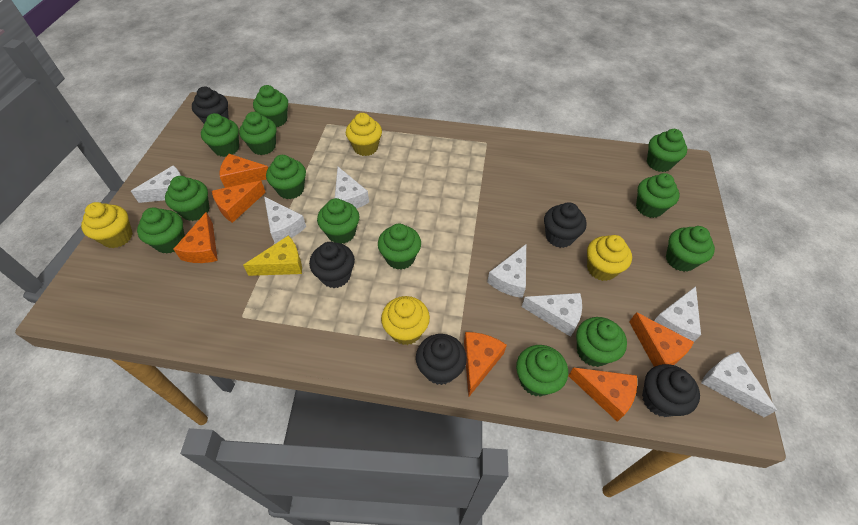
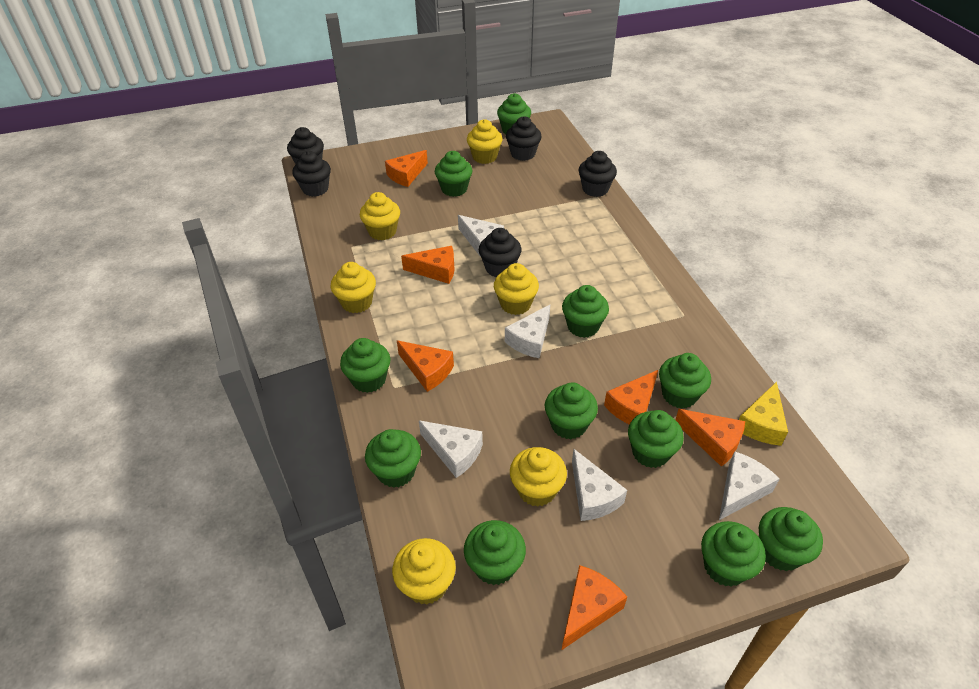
green cupcake: [137,207,185,254] [165,176,209,221] [201,113,239,157] [239,112,277,155] [253,85,288,127] [266,155,306,199] [317,198,359,244] [378,224,421,270] [516,345,568,397] [576,317,627,367] [636,173,679,218] [647,129,687,172] [666,226,715,272] = 13 -> [340,338,391,393] [365,429,421,488] [435,151,472,197] [464,520,526,585] [497,93,531,134] [545,382,598,439] [562,285,609,338] [628,410,684,468] [659,353,711,409] [701,521,766,587] [759,507,823,571] = 11
white cheese: [131,165,181,203] [264,196,306,244] [335,167,369,209] [487,244,526,298] [522,293,582,337] [654,286,701,342] [701,352,777,417] = 7 -> [419,420,483,478] [458,215,504,256] [505,305,550,358] [572,449,627,521] [719,451,779,520] = 5
yellow cupcake: [81,202,133,248] [346,113,382,156] [381,296,430,345] [587,235,632,281] = 4 -> [331,262,376,313] [360,192,400,240] [392,538,456,605] [467,119,503,164] [494,263,539,315] [510,447,567,507] = 6

